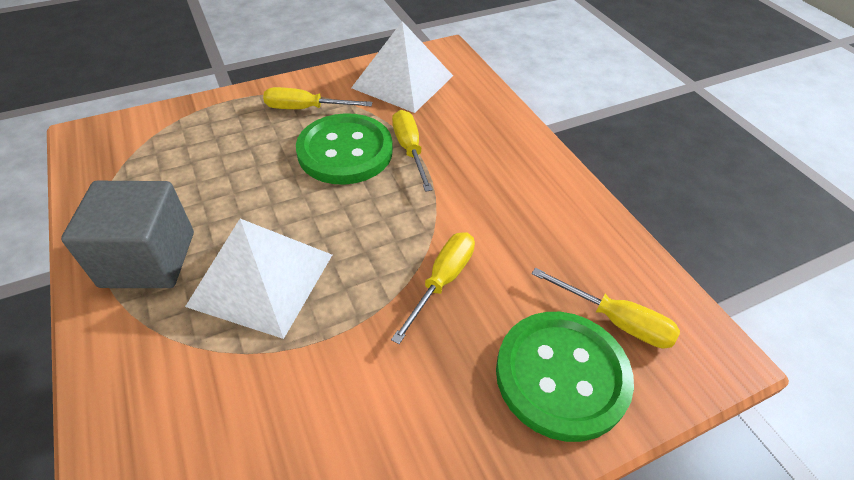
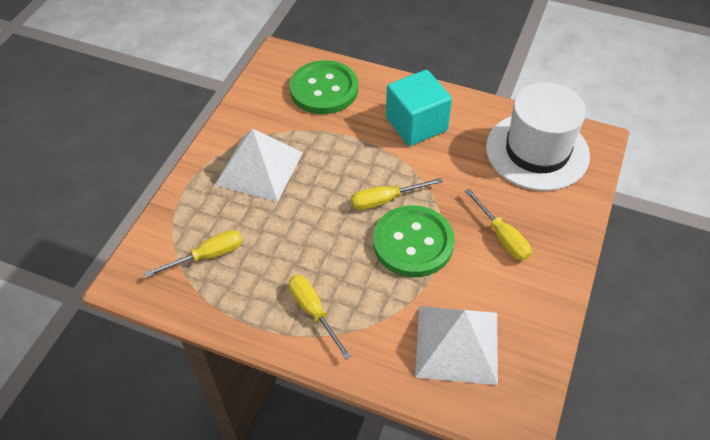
grey cube: [61,181,194,288] = 1 -> none = 0
turquoise cube: none = 0 -> [386,70,452,146] = 1
white hat: none = 0 -> [486,82,590,191] = 1

